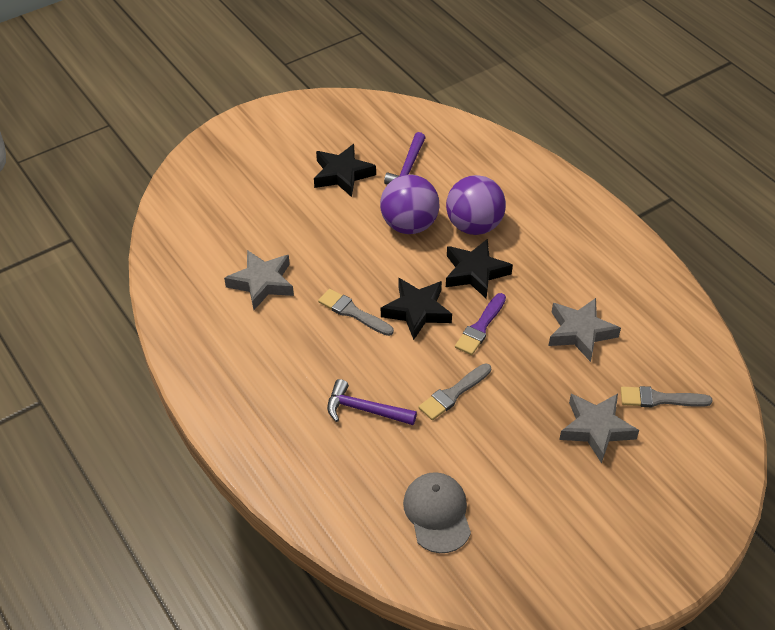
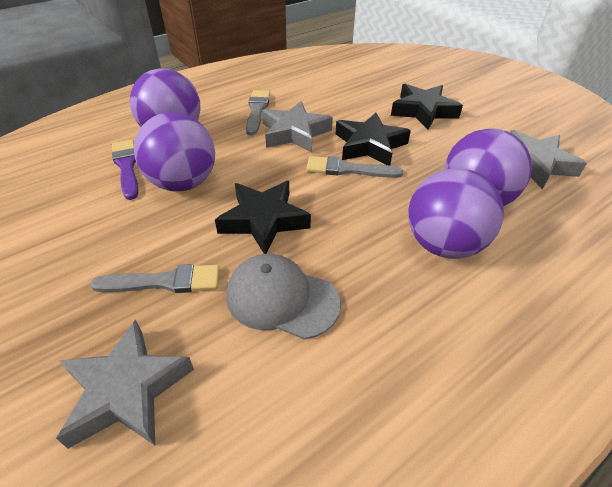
purple ball: [380,175,439,234] [446,175,506,235] = 2 -> [130,68,200,127] [134,112,215,192] [408,168,504,259] [445,128,532,206] = 4
purple hammer: [327,379,417,425] [384,132,426,185] = 2 -> none = 0

